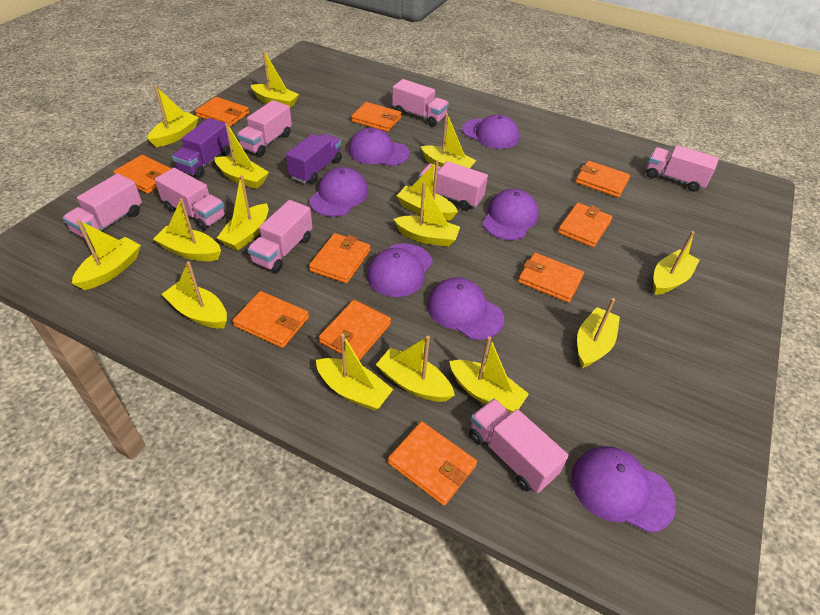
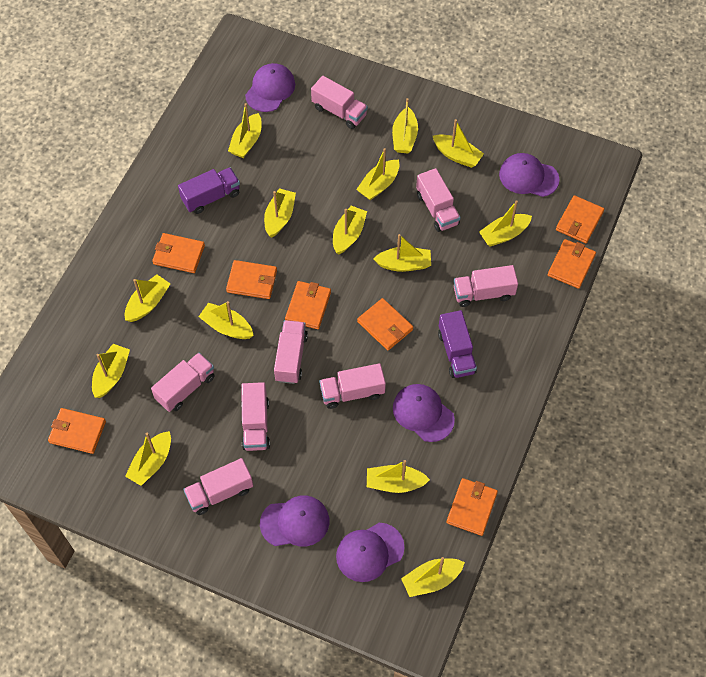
orange wallet: [113,155,171,194] [195,97,249,127] [232,291,309,348] [309,233,370,283] [319,300,391,361] [351,102,402,132] [388,421,477,506] [518,253,584,303] [558,203,612,247] [576,161,630,197] = 10 -> [48,408,106,454] [152,233,205,273] [226,260,277,299] [285,281,331,329] [357,298,413,350] [446,478,498,536] [548,239,596,289] [556,195,604,243] = 8
purple cap: [309,167,368,217] [348,128,410,166] [367,243,433,297] [427,277,504,340] [462,114,519,149] [482,189,539,240] [571,446,676,533] = 7 -> [245,63,295,112] [260,496,329,547] [336,523,405,582] [393,384,455,442] [499,153,560,197] = 5
yellow boat: [72,219,141,290] [148,86,199,147] [153,198,221,261] [162,262,227,329] [215,123,269,189] [217,175,269,251] [251,50,299,108] [316,333,393,411] [376,336,455,402] [394,182,460,247] [397,160,458,221] [421,113,477,168] [449,336,529,414] [577,298,620,368] [654,231,700,295] = 15 -> [92,344,130,398] [125,274,170,322] [125,431,171,486] [198,301,254,339] [228,103,262,158] [264,188,296,238] [333,206,367,255] [356,148,400,200] [367,460,430,493] [374,234,431,272] [392,98,418,153] [401,557,465,597] [433,119,484,168] [479,200,532,247] = 14

